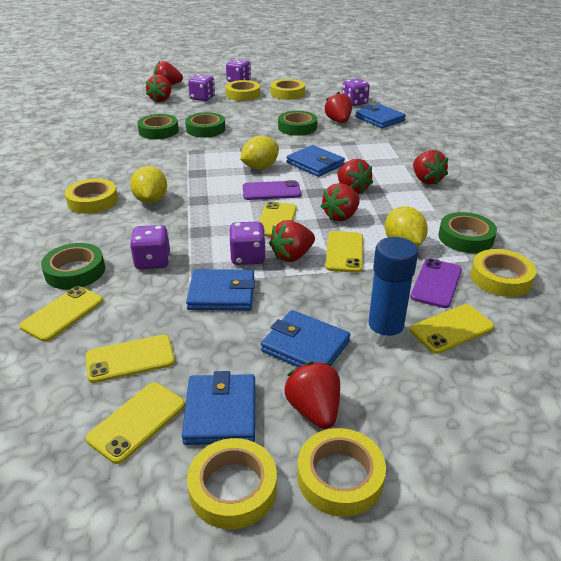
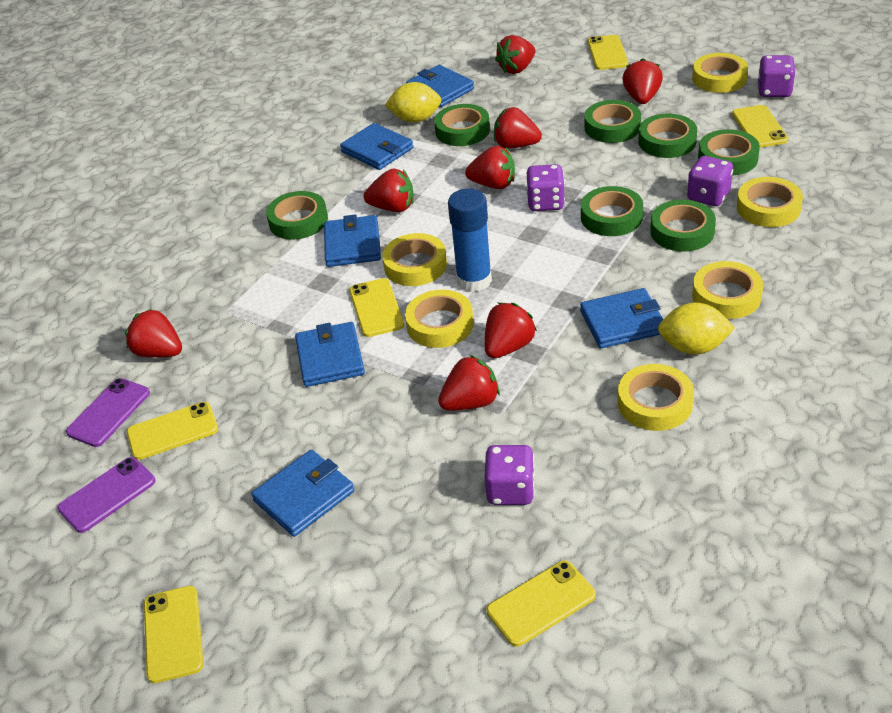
blue wallet: [182,371,255,445] [186,269,255,311] [261,310,350,367] [287,145,345,177] [355,104,406,128] = 5 -> [251,450,354,537] [295,322,365,387] [324,214,381,267] [340,123,413,170] [406,65,474,107] [580,288,663,348] = 6
green tape: [41,243,105,289] [137,114,179,139] [185,112,226,137] [278,111,317,136] [439,212,497,253] = 5 -> [266,191,328,240] [434,104,490,146] [581,186,643,236] [584,100,641,143] [638,113,697,158] [650,200,716,252] [698,129,760,175] = 7
purple dice: [130,225,170,269] [188,74,215,101] [226,59,251,82] [230,222,266,265] [342,78,370,106] = 5 -> [485,445,535,505] [527,164,565,211] [687,156,733,206] [758,55,796,97] = 4
yellow lemon: [130,166,167,204] [240,136,279,170] [385,206,428,247] = 3 -> [385,82,441,123] [658,303,735,355] = 2

